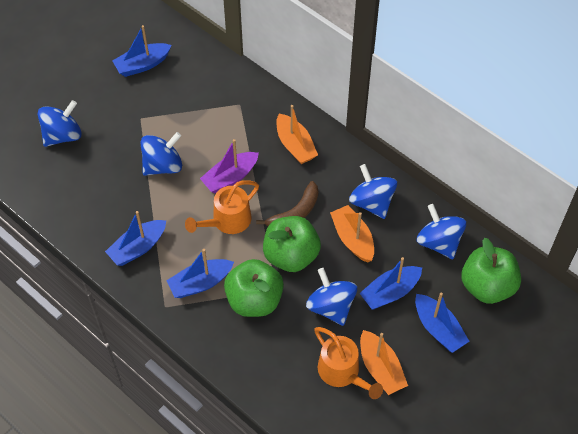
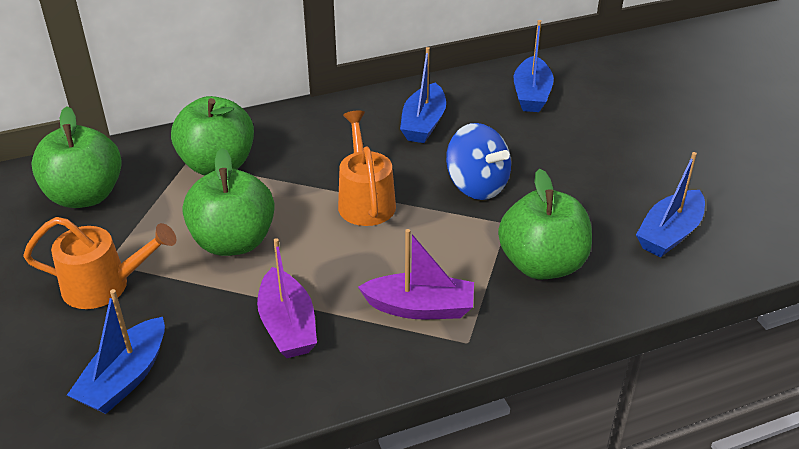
blue boat: [105,211,166,266] [112,25,171,77] [166,249,234,298] [360,257,422,309] [415,292,469,353] = 5 -> [67,289,165,414] [400,47,446,143] [514,20,554,112] [636,152,705,257] = 4
blue spinning top: [38,100,82,147] [140,132,182,176] [306,268,357,326] [349,164,397,219] [417,204,466,259] = 5 -> [446,123,511,200] = 1
brown banana: [256,181,319,226] = 1 -> none = 0
green apple: [224,259,284,317] [263,216,321,272] [461,238,521,304] = 3 -> [31,106,122,208] [171,96,254,175] [183,148,275,256] [498,169,592,279] = 4
orange boat: [276,105,318,164] [330,205,374,263] [360,330,408,395] = 3 -> none = 0
purple boat: [200,139,259,193] = 1 -> [257,238,317,358] [358,229,474,319] = 2

